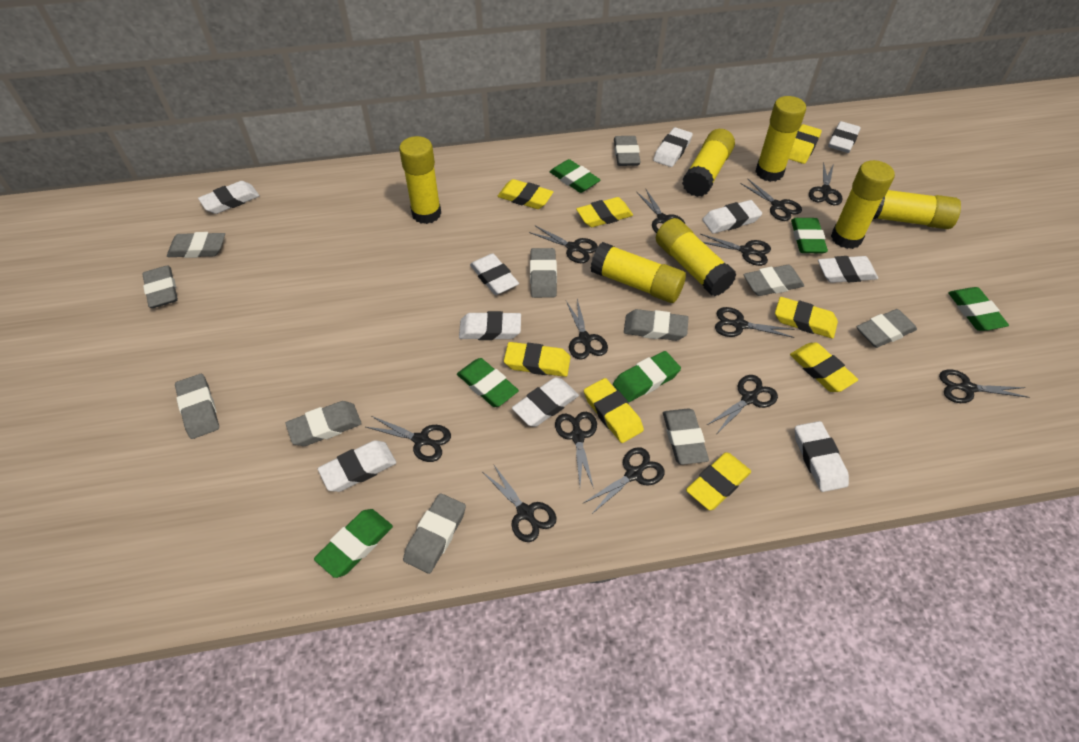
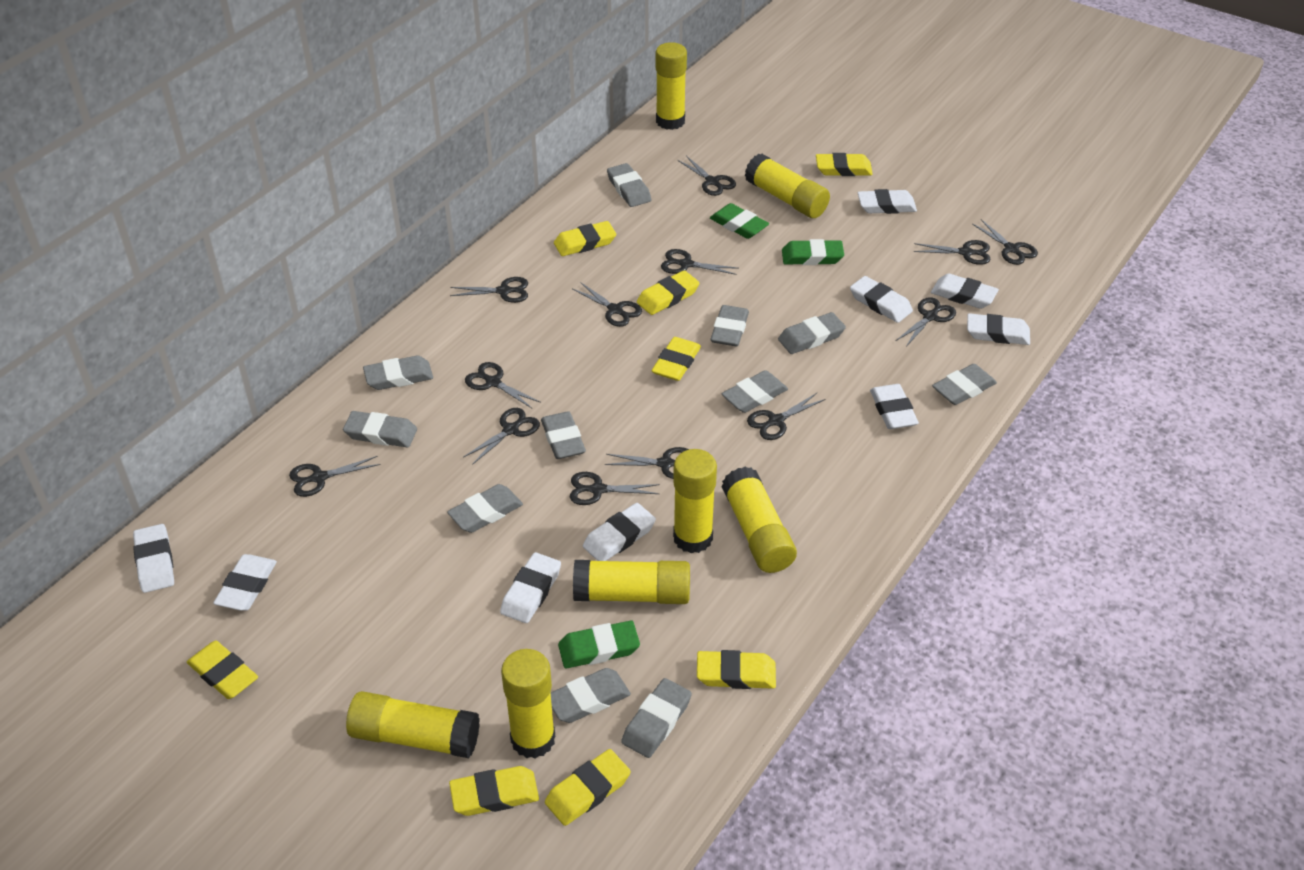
green eraser: [314,509,393,578] [457,358,519,407] [550,159,600,193] [613,351,681,402] [791,218,828,253] [948,287,1009,331] = 6 -> [558,621,640,668] [710,203,769,239] [782,239,844,265] = 3
white eraser: [198,181,259,214] [318,440,396,492] [459,311,521,340] [470,253,519,295] [512,377,579,427] [653,127,693,167] [702,200,762,234] [795,421,849,492] [818,256,878,283] [828,121,861,153] = 10 -> [133,524,174,593] [213,554,277,611] [500,552,561,623] [583,503,656,561] [850,276,913,323] [858,189,917,214] [870,384,919,429] [931,274,999,309] [967,313,1030,345] = 9

